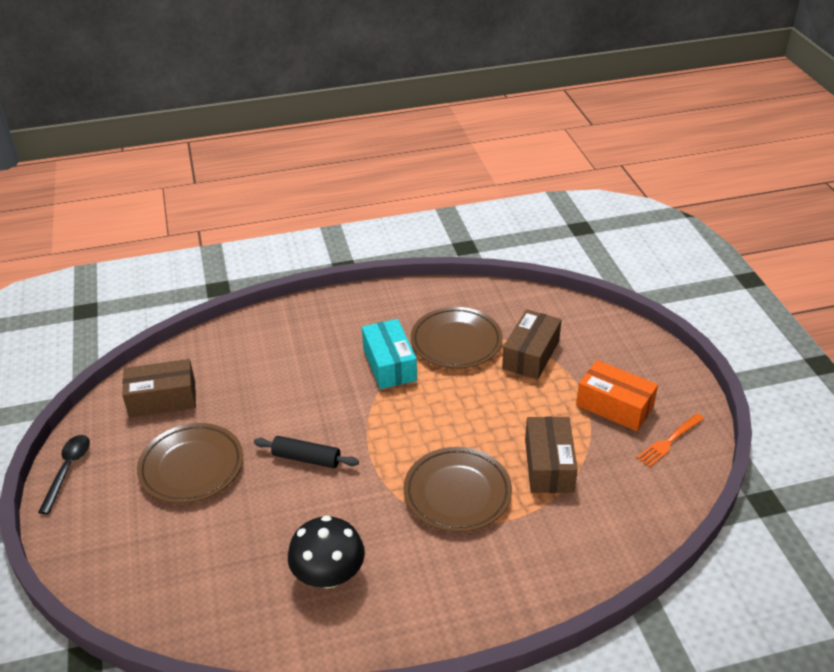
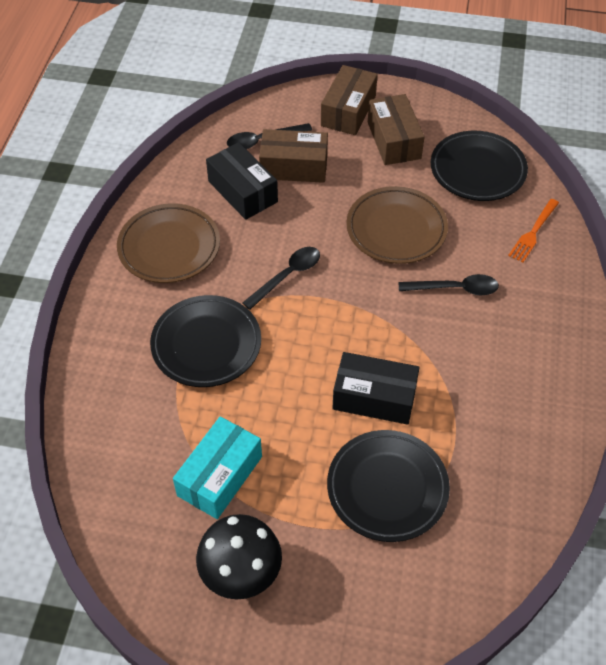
black box: none = 0 -> [206,142,278,220] [332,352,420,425] = 2
black plate: none = 0 -> [150,295,261,387] [327,430,450,542] [431,131,528,201] = 3
black rolling pin: [254,436,359,468] = 1 -> none = 0
black spoon: [38,435,90,514] = 1 -> [227,123,312,149] [242,247,320,310] [398,274,499,295] = 3
brown plate: [137,423,243,504] [404,447,512,532] [411,307,503,369] = 3 -> [117,203,220,283] [346,186,448,264] = 2
orange box: [576,360,658,431] = 1 -> none = 0

